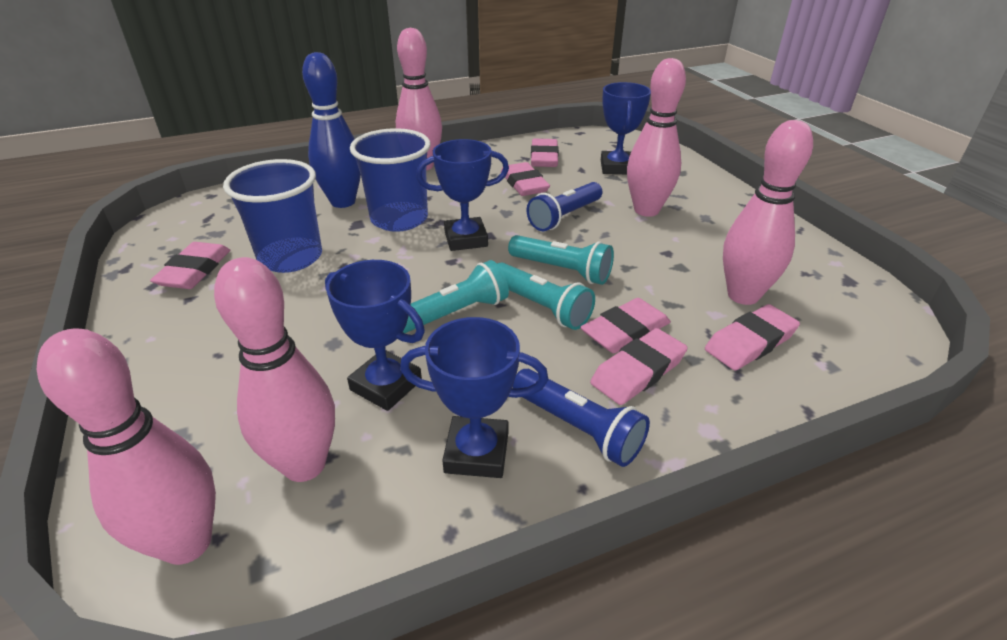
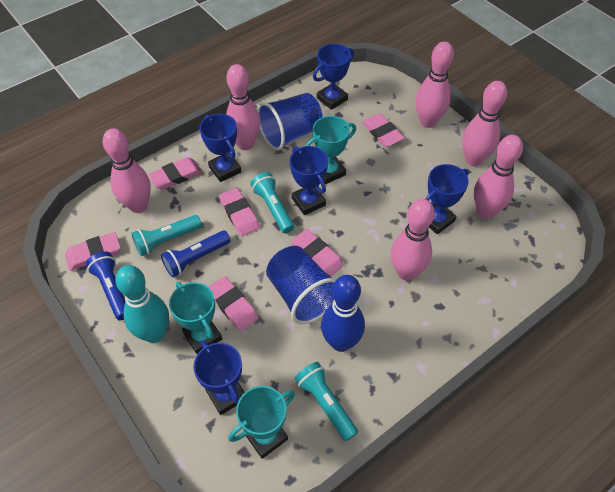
blue trophy: [325,260,425,411] [400,317,548,478] [416,139,509,251] [601,82,651,174] = 4 -> [193,340,245,415] [199,114,242,182] [290,146,328,215] [313,44,354,110] [426,164,469,234] = 5
pink bowling pin: [37,329,216,565] [214,257,335,482] [396,28,442,170] [627,58,686,217] [723,120,813,305] = 5 -> [103,128,151,213] [226,64,261,150] [391,199,435,281] [416,42,454,128] [462,81,507,166] [474,135,523,219] = 6
turquoise bowling pin: none = 0 -> [115,265,169,343] = 1
turquoise trophy: none = 0 -> [169,282,222,354] [229,386,295,459] [305,116,356,184] = 3

